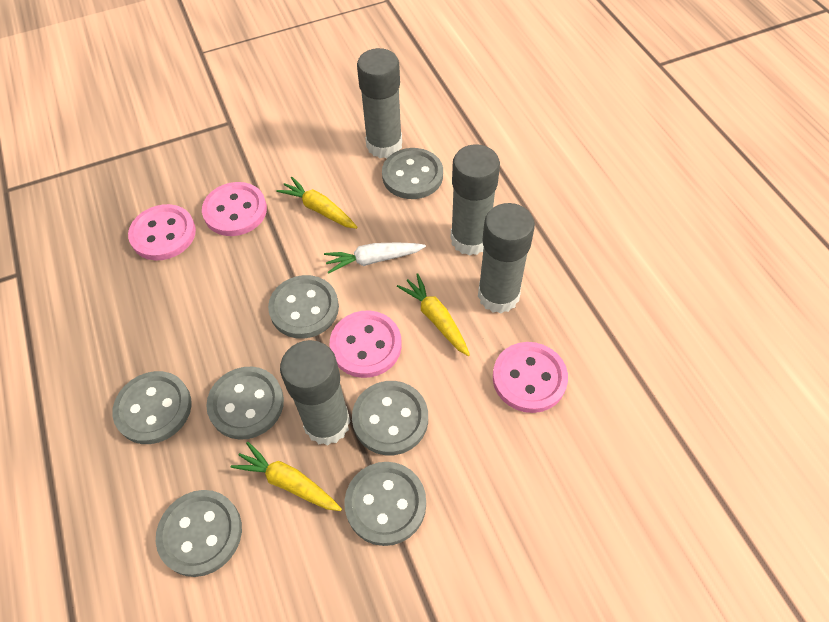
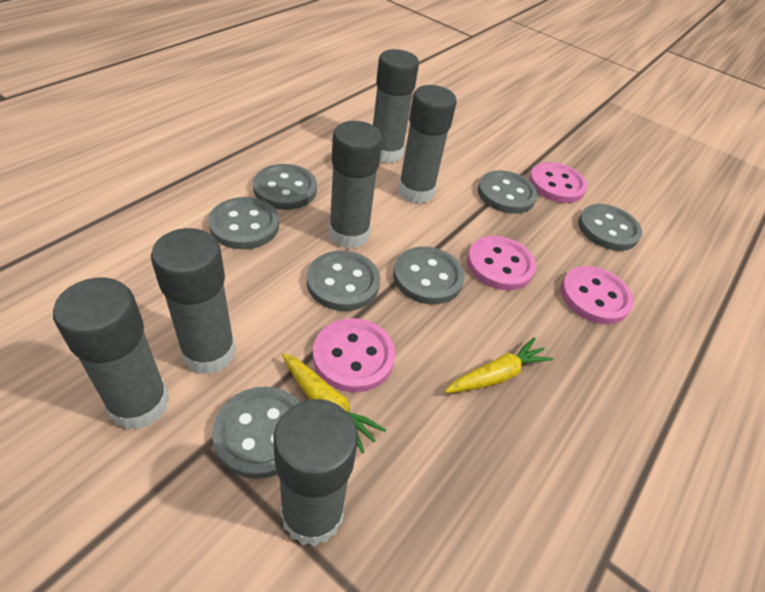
grey glue stick: [280,340,351,445] [357,48,402,158] [451,144,500,256] [478,203,535,313] = 4 -> [53,278,169,430] [151,228,236,375] [273,399,358,546] [329,121,383,249] [373,49,419,163] [398,85,457,204] = 6
white carrot: [324,243,426,274] = 1 -> none = 0
yellow carrot: [231,442,342,511] [276,176,357,229] [397,273,470,356] = 3 -> [282,353,386,453] [445,337,553,393] = 2

